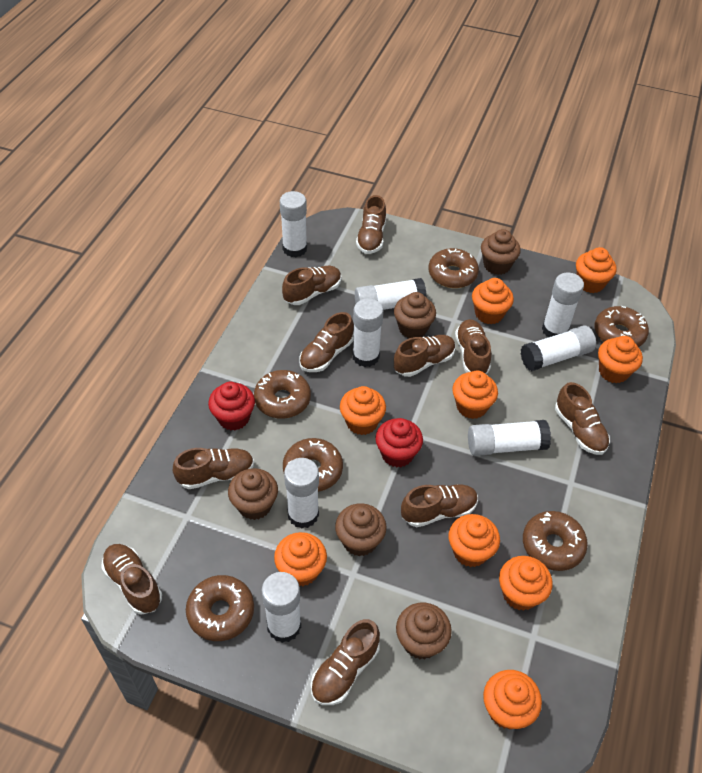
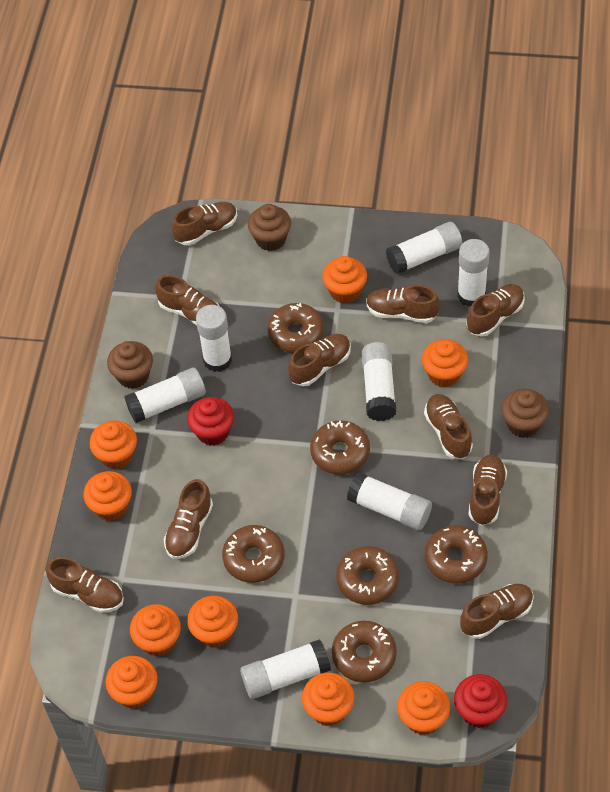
brown cupcake: [228,468,278,520] [335,503,387,556] [394,292,436,338] [396,603,452,659] [481,229,521,275] = 5 -> [107,341,153,389] [248,204,291,251] [501,389,549,438] = 3
white glue stick: [261,572,301,643] [280,191,307,257] [284,458,319,529] [352,298,383,367] [355,278,427,310] [468,420,551,456] [521,326,596,371] [542,272,584,337] = 8 -> [124,368,206,423] [196,305,232,372] [240,639,331,699] [347,472,432,530] [361,342,396,421] [386,222,462,274] [457,239,490,307] = 7

